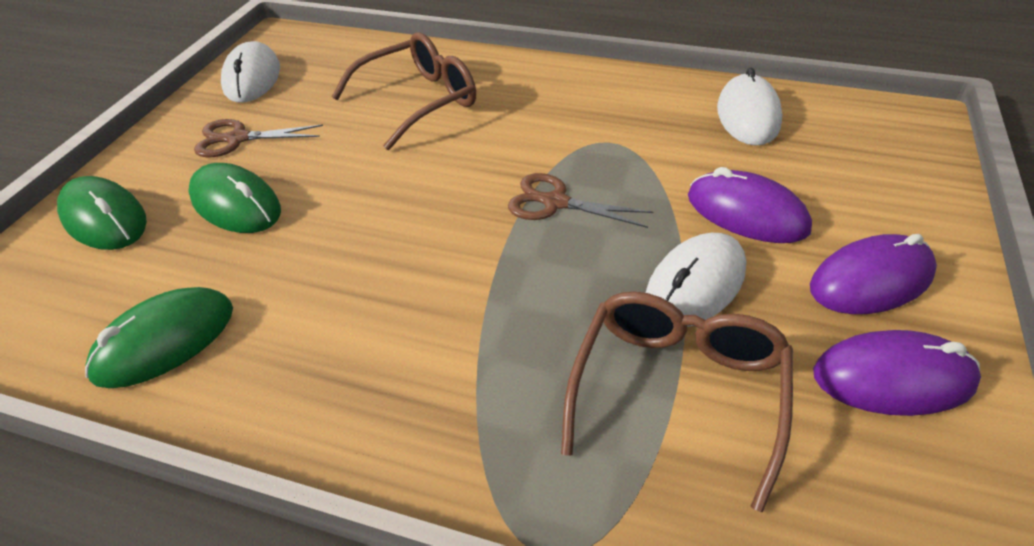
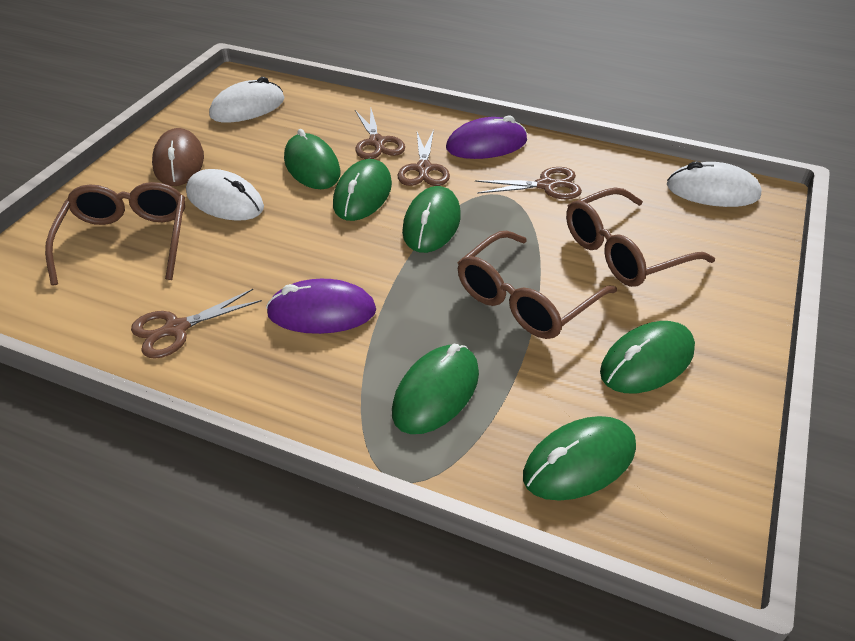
brown glasses: [332,32,476,150] [561,292,793,512] = 2 -> [45,182,185,285] [457,230,617,339] [566,187,715,287] = 3
brown mouse: none = 0 -> [152,128,204,186] = 1
brown scissors: [194,119,323,157] [508,173,653,228] = 2 -> [131,289,262,359] [355,109,405,159] [398,130,450,186] [475,167,582,199] = 4
green mouse: [57,176,147,250] [85,287,233,388] [188,163,281,233] = 3 -> [284,129,341,189] [333,159,392,221] [392,344,479,434] [402,186,461,253] [523,416,636,501] [600,321,695,393] = 6
purple mouse: [688,167,812,243] [810,234,937,314] [813,330,981,416] = 3 -> [266,279,376,334] [446,115,527,159] = 2

